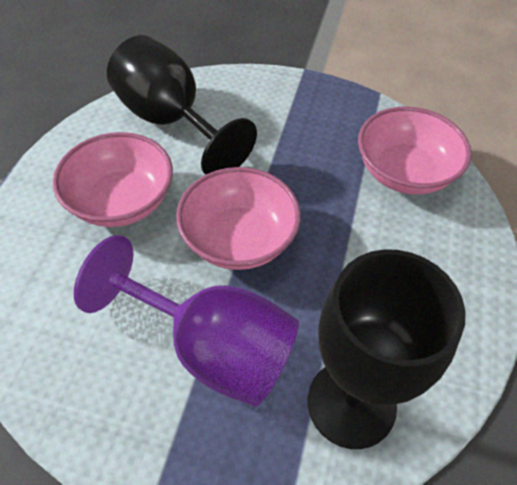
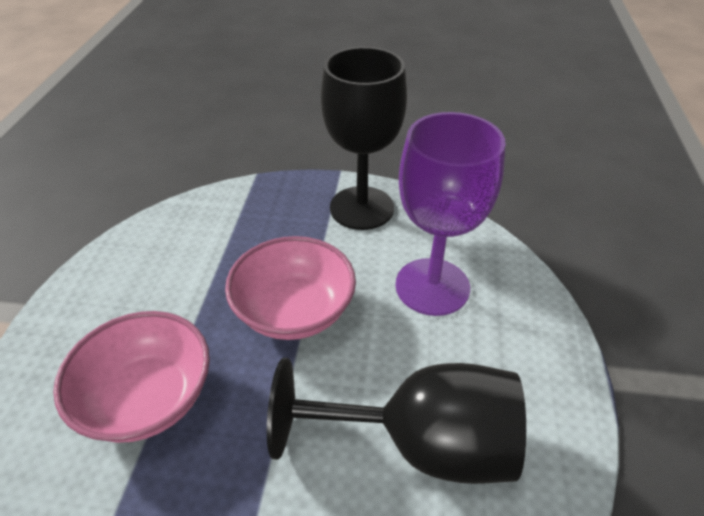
pink bowl: [53,132,173,227] [176,167,301,270] [358,106,472,195] = 3 -> [53,311,210,443] [225,236,356,340] = 2

